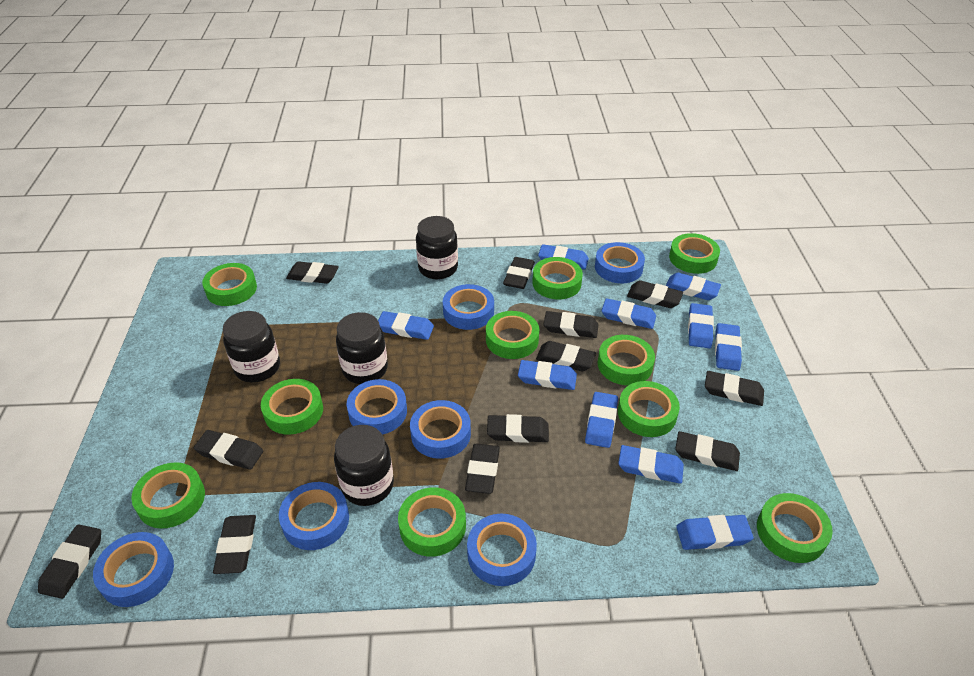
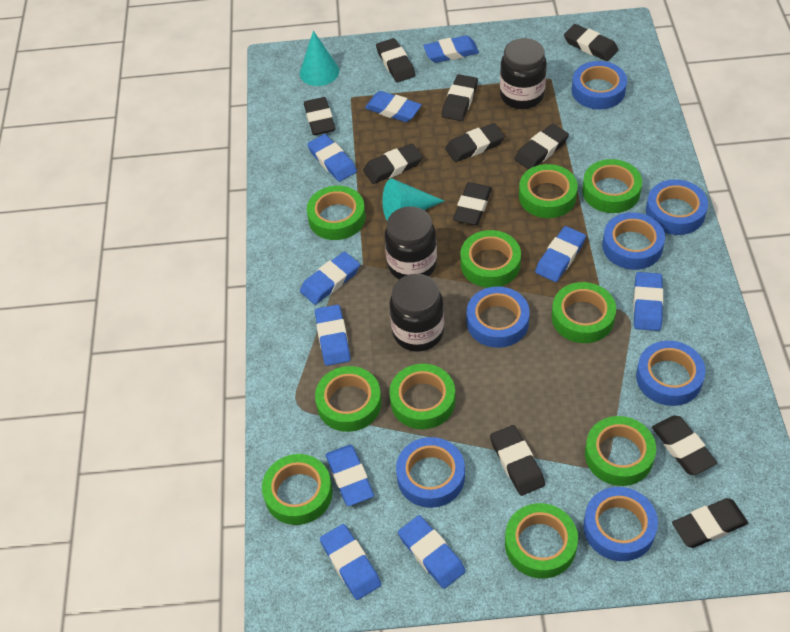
black eraser: [38,524,101,599] [194,430,263,470] [213,515,256,574] [286,261,339,284] [465,444,500,494] [487,414,549,443] [503,257,535,289] [536,341,596,371] [544,311,598,338] [627,281,683,308] [675,431,740,471] [705,371,764,406] = 12 -> [304,97,335,135] [363,143,423,184] [376,38,415,82] [442,74,478,121] [445,123,505,162] [453,182,492,225] [490,425,545,496] [514,124,569,170] [564,24,618,61] [652,415,717,475] [672,498,748,548] = 11
black jar: [223,311,280,383] [334,425,394,506] [336,312,388,384] [416,216,458,279] = 4 -> [385,206,437,279] [389,274,444,352] [500,38,547,109] = 3
turquoise cone: none = 0 -> [300,31,339,86] [382,179,444,221] = 2

